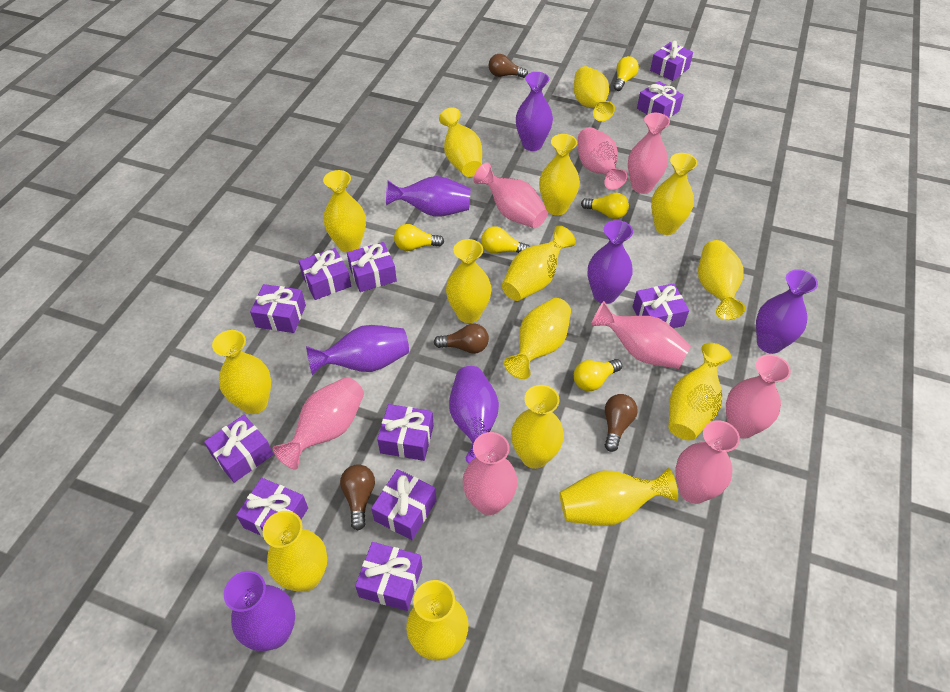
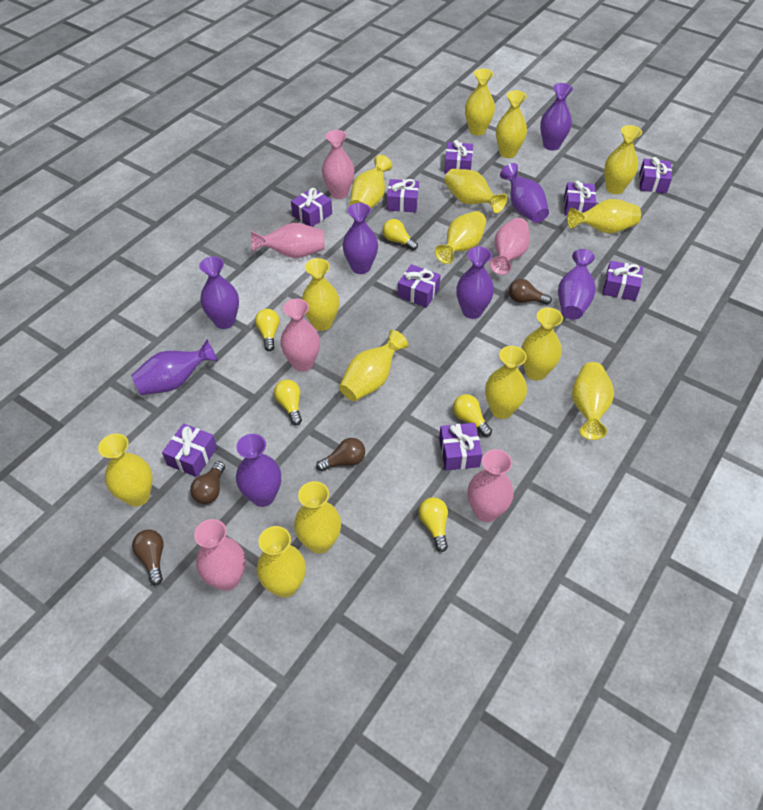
pink vase: [273,377,364,470] [463,432,518,515] [473,163,548,228] [578,127,627,190] [591,301,691,369] [628,113,670,194] [675,420,740,504] [726,354,791,439] = 8 -> [194,519,246,591] [251,223,325,258] [280,299,320,372] [322,130,354,199] [467,449,514,522] [490,218,530,275] = 6
purple gift: [204,415,273,483] [236,478,308,537] [250,284,306,333] [299,248,351,300] [347,242,397,292] [355,542,423,611] [371,469,437,540] [377,404,434,461] [633,283,689,328] [637,81,684,118] [650,41,693,81] = 11 -> [162,423,217,477] [291,188,332,227] [387,179,419,213] [398,264,441,308] [439,423,482,470] [444,140,473,174] [564,181,596,216] [603,261,643,301] [639,157,672,193] = 9
purple vase: [224,571,295,651] [306,325,409,375] [386,176,471,217] [449,366,499,464] [516,72,553,151] [587,220,633,304] [756,269,818,354] = 7 -> [131,339,218,395] [199,256,239,329] [236,434,281,507] [343,203,378,274] [456,247,494,319] [500,163,549,223] [540,83,573,150] [558,249,596,319] = 8

